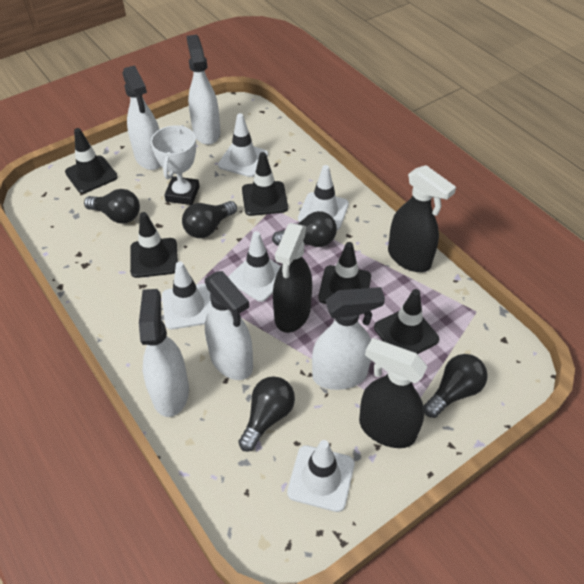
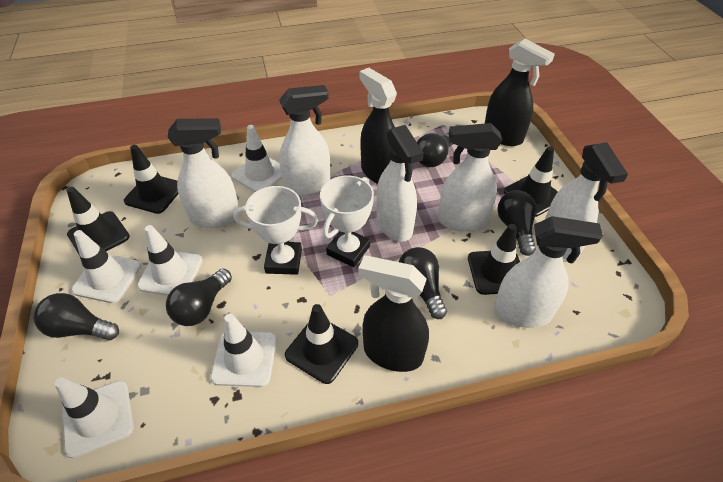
white spray bottle: [122,65,161,170] [139,289,189,417] [186,35,220,145] [205,271,253,380] [312,287,385,390] = 5 -> [168,118,239,228] [279,85,330,196] [376,125,424,242] [438,123,502,231] [494,216,603,328] [545,142,628,260] = 6
white trophy: [151,125,200,205] = 1 -> [233,186,318,275] [320,176,374,267] = 2

